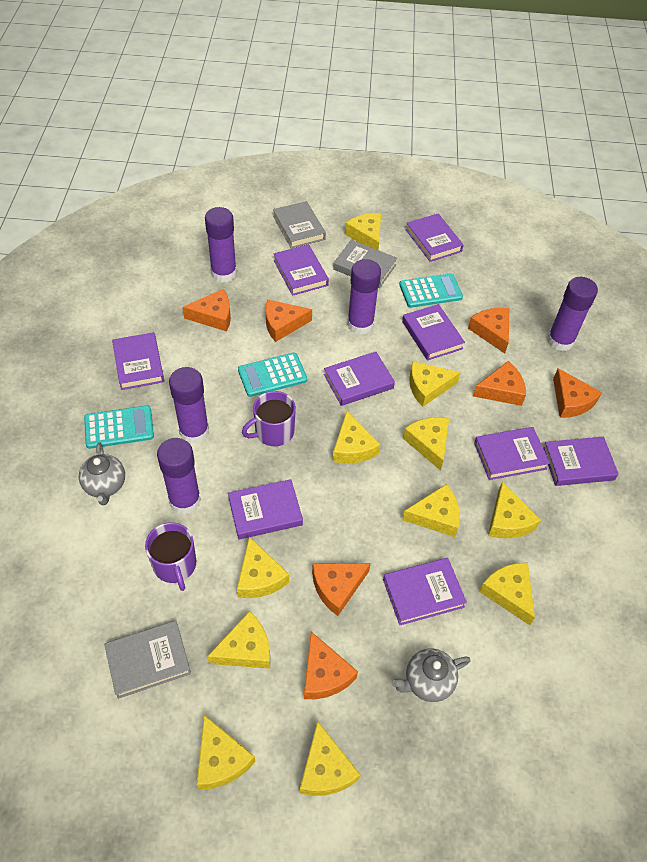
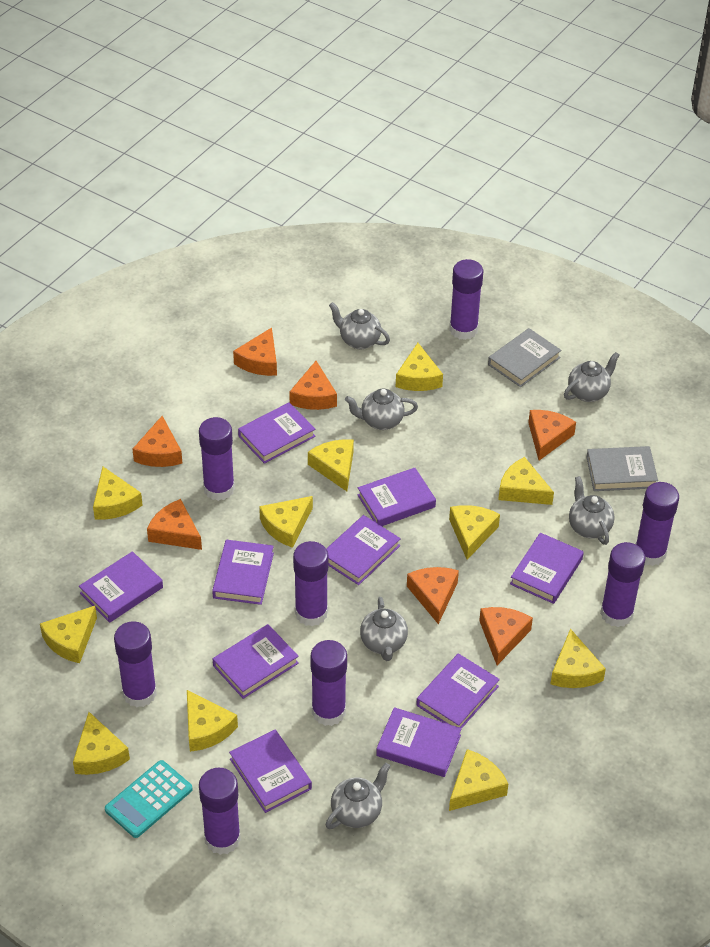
grey book: [104,621,191,699] [273,201,326,248] [333,240,397,288] = 3 -> [488,328,561,387] [586,446,658,491] = 2
grey teapot: [79,442,125,505] [392,649,471,702] = 2 -> [325,763,390,829] [329,302,390,349] [345,388,418,430] [360,597,408,661] [564,352,620,402] [569,476,615,545] = 6
purple book: [112,332,164,390] [228,479,303,539] [274,244,329,296] [324,352,395,406] [383,558,467,625] [402,304,465,361] [406,214,464,262] [474,427,550,480] [543,437,618,486] = 9 -> [79,551,163,623] [212,540,274,605] [213,624,299,699] [229,730,312,813] [238,402,315,464] [326,515,401,585] [358,468,436,526] [376,707,462,777] [416,653,500,728] [510,533,584,604] = 10
purple glue stick: [157,438,201,514] [169,367,209,444] [205,207,237,282] [347,259,381,335] [547,277,598,351] = 5 -> [114,621,157,707] [199,417,235,501] [199,768,241,855] [293,541,328,626] [310,640,347,726] [449,259,483,340] [600,542,646,627] [636,482,679,566] = 8
purple mug: [145,522,196,591] [242,391,296,447] = 2 -> none = 0
turquoise calculator: [84,406,154,449] [238,353,307,397] [399,273,463,308] = 3 -> [105,760,193,838] = 1

